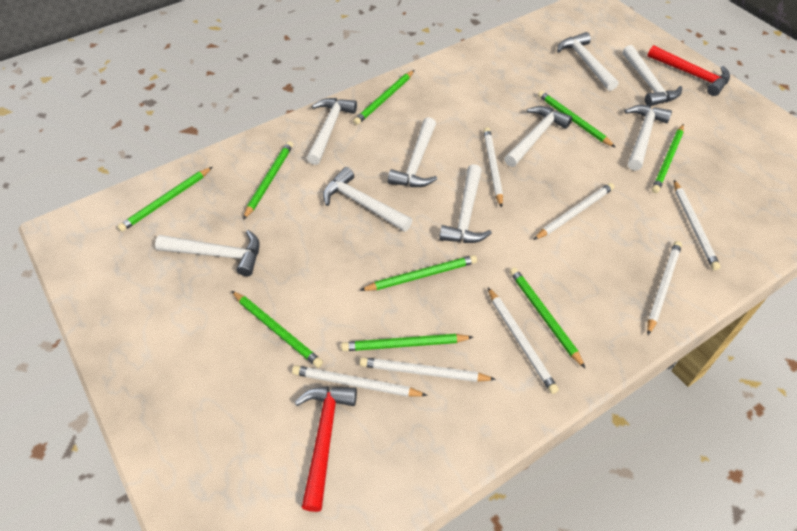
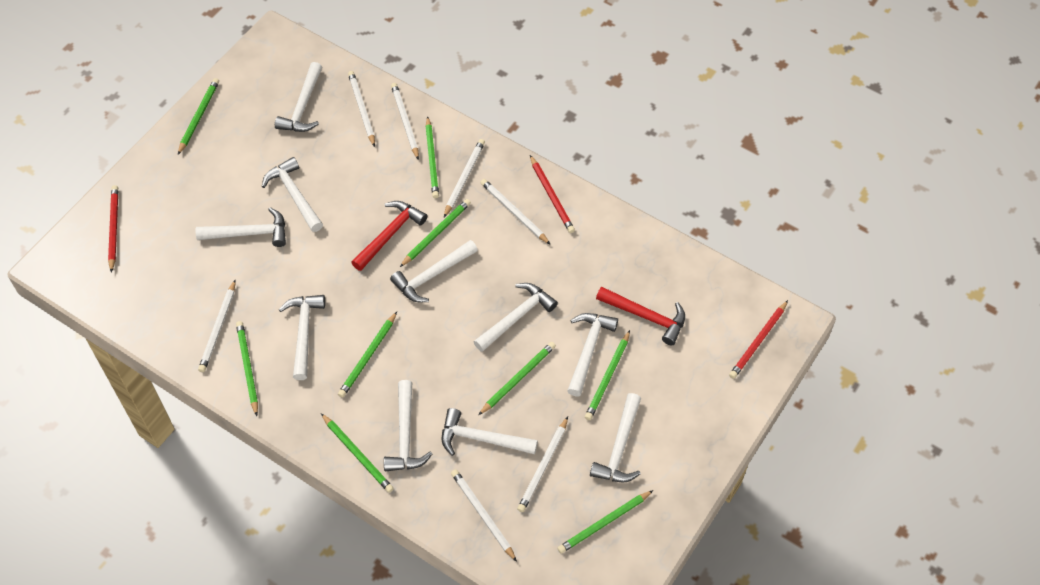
red pencil: none = 0 -> [108,185,118,273] [530,155,575,233] [729,300,788,379] = 3
white hammer: [155,230,260,276] [307,98,357,165] [323,167,413,232] [388,117,437,187] [439,164,492,243] [504,106,572,167] [557,32,618,91] [622,45,682,106] [625,105,672,171] = 9 -> [195,207,286,247] [262,157,323,232] [275,62,322,132] [279,295,325,380] [384,380,432,472] [390,240,478,302] [442,408,538,456] [474,283,558,352] [567,313,618,397] [590,393,641,482] = 10

